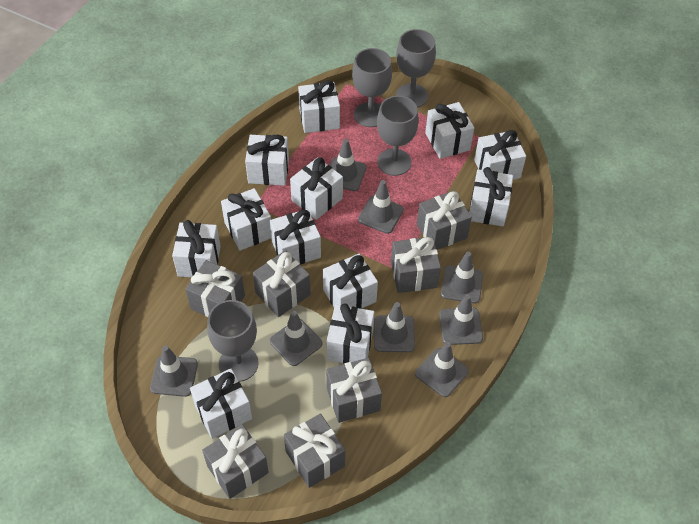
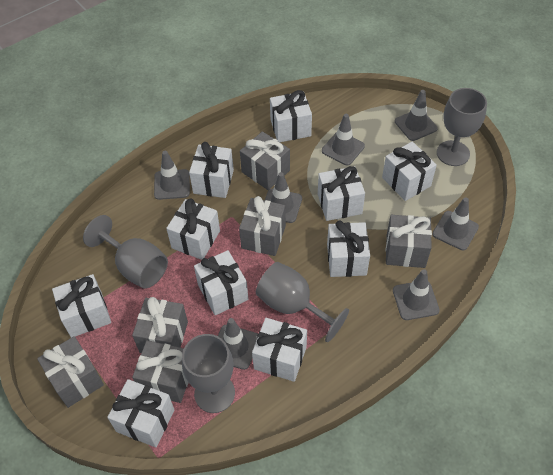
grey gift: [185,260,245,317] [202,424,269,499] [253,250,311,317] [284,414,345,488] [326,358,382,423] [391,237,441,293] [417,191,472,250] = 7 -> [37,336,104,408] [132,297,188,353] [132,340,189,403] [239,196,286,256] [240,131,290,190] [386,215,432,268] = 6
grey traffic cone: [150,345,198,397] [270,311,323,366] [330,139,367,191] [358,180,404,234] [374,302,415,352] [415,342,469,397] [439,294,483,345] [441,252,483,303] = 8 -> [154,151,190,200] [218,318,258,370] [265,172,302,223] [322,114,365,165] [393,269,440,320] [395,90,438,141] [432,197,479,250] = 7
white gift: [172,220,221,277] [190,369,252,439] [221,188,271,251] [245,135,289,186] [270,209,321,265] [290,157,343,220] [298,80,340,133] [323,254,378,309] [327,303,374,364] [425,102,474,159] [469,167,513,226] [474,130,526,180] = 12 -> [52,274,111,338] [107,379,175,447] [166,198,220,260] [189,142,234,198] [194,250,248,315] [252,318,307,382] [270,90,312,142] [318,166,365,221] [327,220,370,277] [382,141,437,201] = 10

